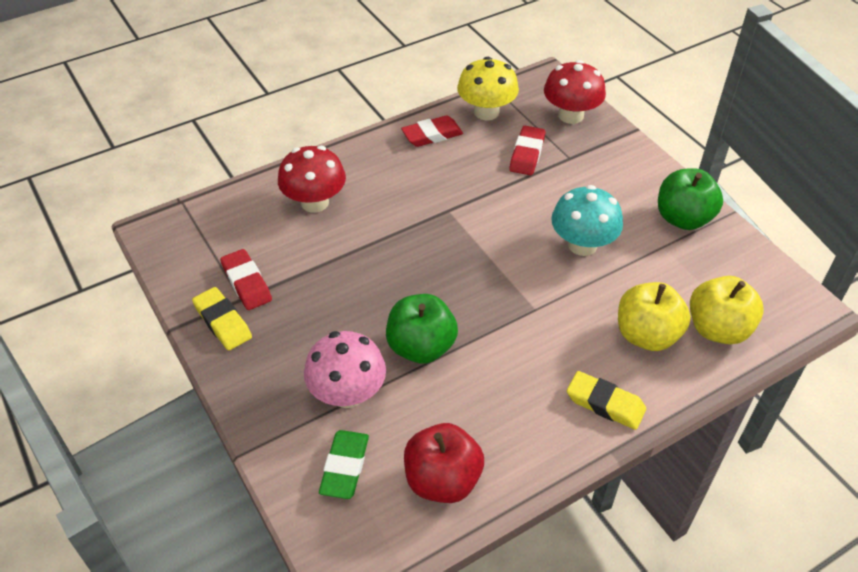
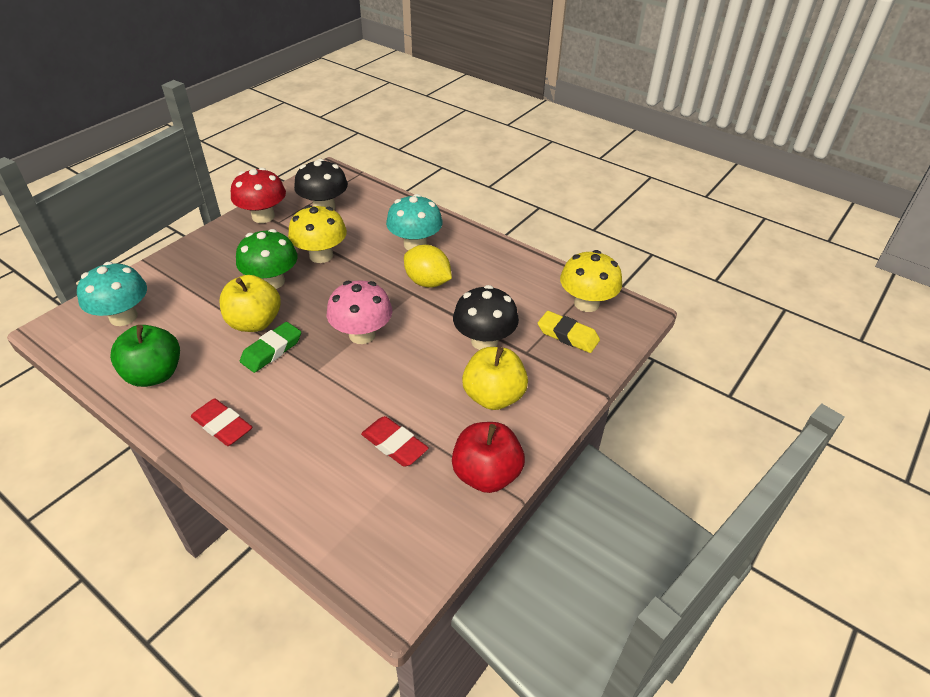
black mushroom: none = 0 -> [294,159,348,210] [453,285,519,350] = 2
green apple: [386,294,458,364] [658,168,723,230] = 2 -> [110,325,180,387] = 1
green mushroom: none = 0 -> [236,229,298,289] = 1
red eraser: [220,249,272,310] [401,115,463,147] [509,126,546,175] = 3 -> [191,398,252,446] [361,416,429,467] = 2
red mushroom: [278,146,346,213] [544,60,606,124] = 2 -> [231,168,286,223] = 1
turquoise mushroom: [551,185,623,256] = 1 -> [77,262,147,326] [386,194,443,250] = 2
yellow eraser: [192,287,252,350] [567,371,646,430] = 2 -> [538,311,600,353] = 1
yellow lemon: none = 0 -> [404,245,452,288] = 1
yellow mushroom: [457,57,519,120] = 1 -> [288,205,347,263] [560,250,622,312] = 2

